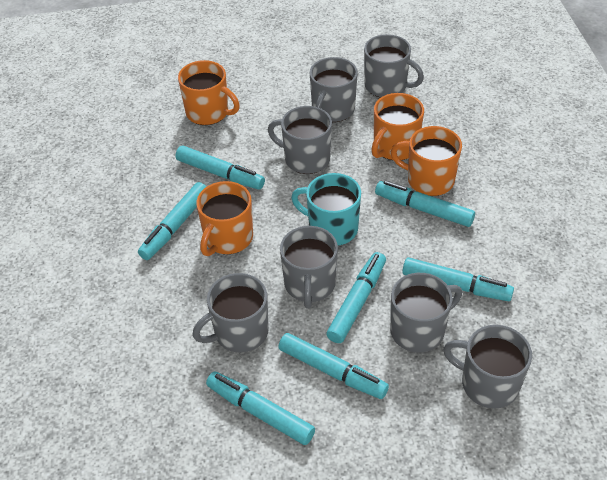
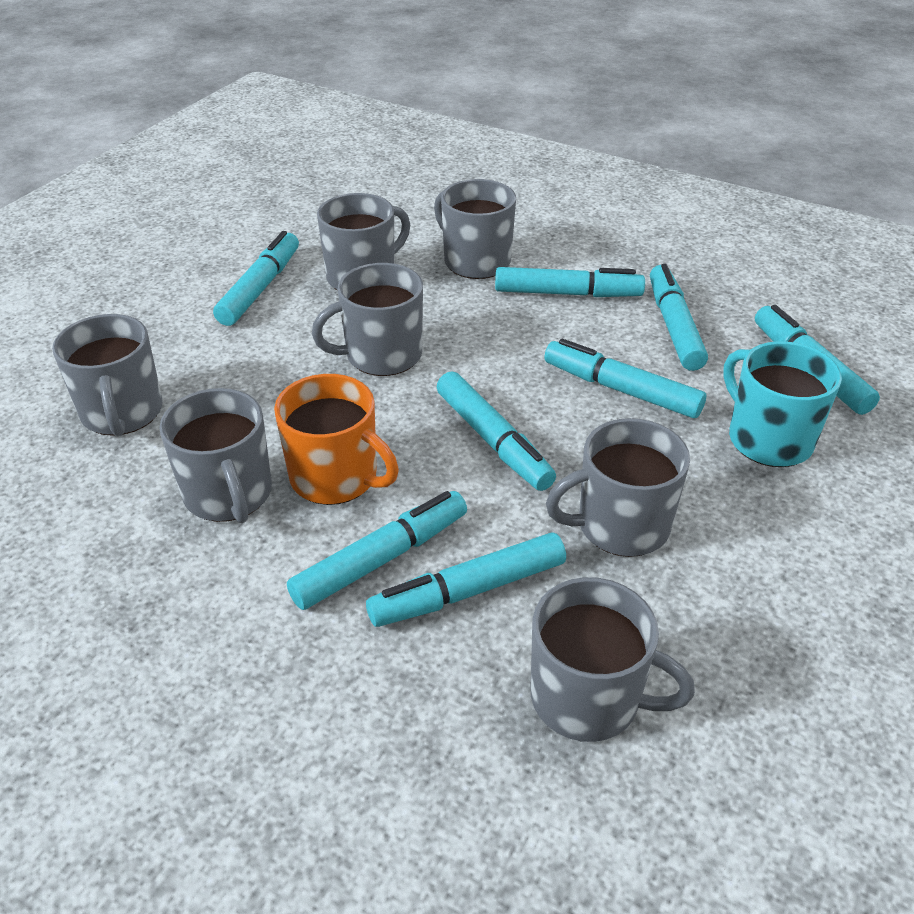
orange mug: [178,60,240,125] [196,181,253,256] [371,93,424,160] [391,126,462,196] = 4 -> [274,374,399,505] = 1
turquoise marker: [138,182,206,260] [176,146,265,190] [206,371,315,445] [278,333,389,399] [326,252,386,343] [375,181,475,227] [402,257,514,301] = 7 -> [213,231,299,326] [287,491,467,610] [366,532,566,627] [437,371,556,491] [495,267,645,297] [544,339,706,418] [650,264,708,371] [755,305,880,415] = 8

